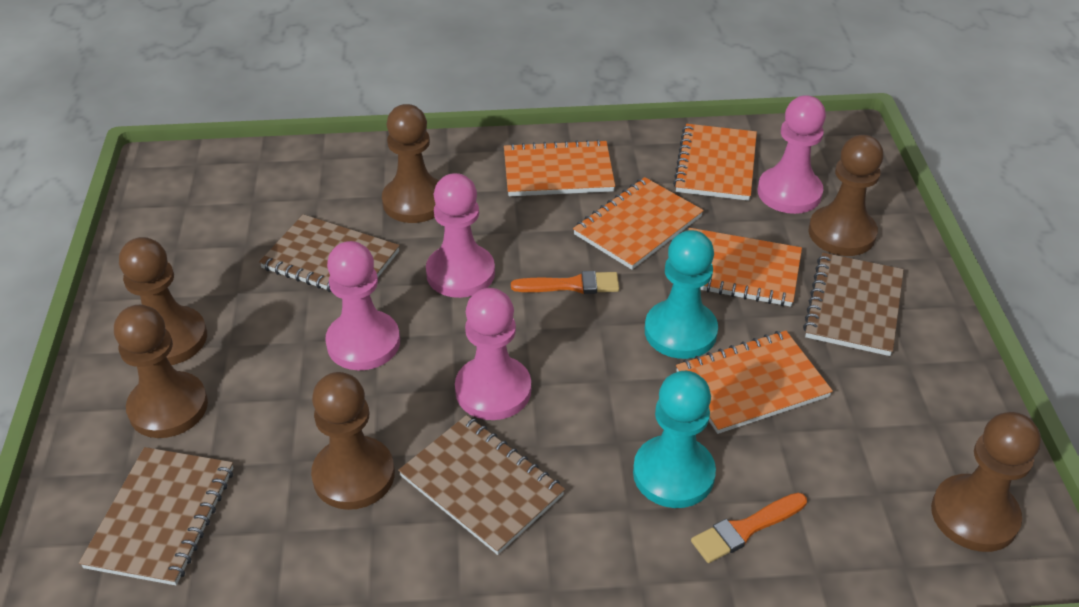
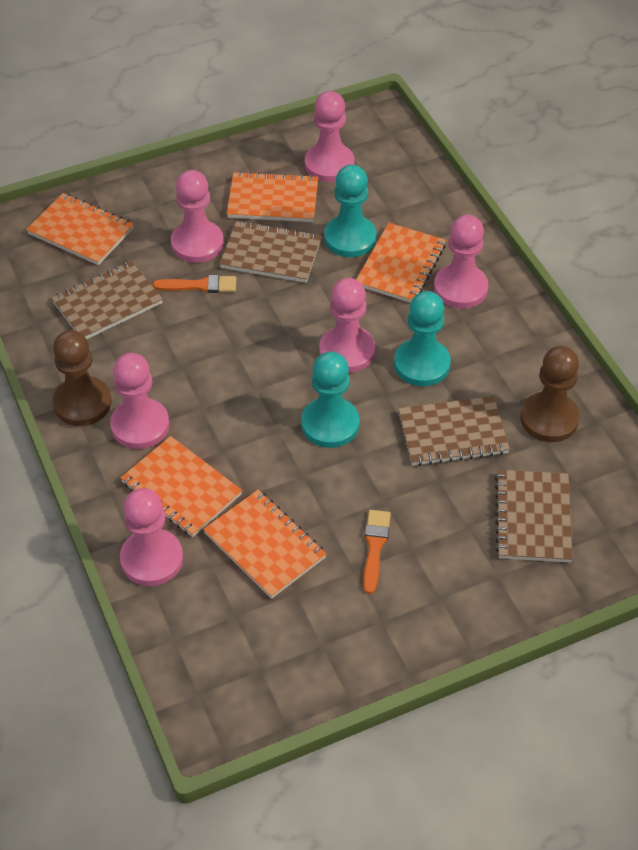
brown pawn: [114,305,208,438] [119,237,207,365] [311,372,395,510] [382,104,439,223] [808,135,883,256] [931,412,1041,552] = 6 -> [53,330,112,426] [520,346,580,442] = 2
pink pawn: [325,241,400,370] [426,173,495,298] [455,288,531,420] [758,95,826,214] = 4 -> [110,353,169,449] [120,488,183,586] [171,170,224,263] [305,91,355,182] [319,278,375,373] [434,215,488,308] = 6
turquoise pawn: [633,371,716,508] [645,230,718,359] = 2 -> [301,352,359,448] [324,164,377,257] [394,291,451,386] = 3

